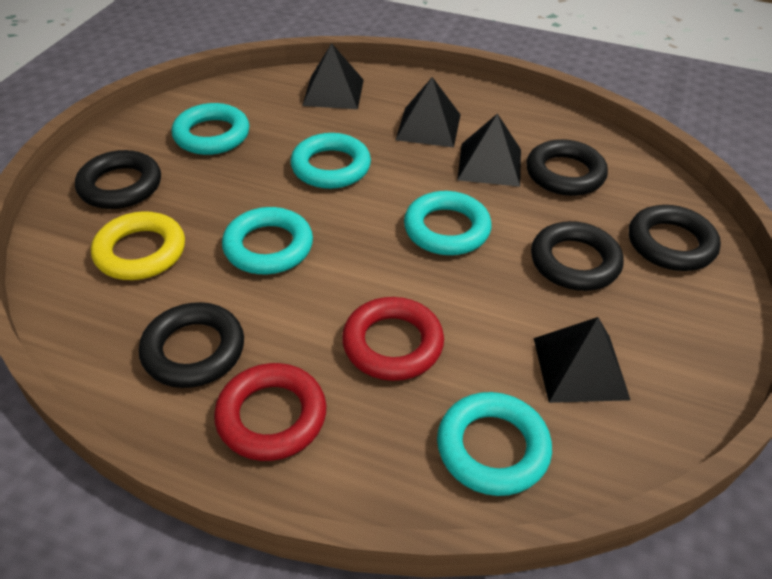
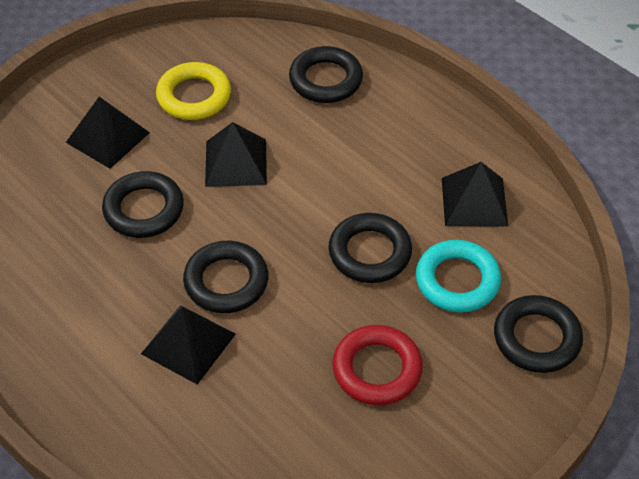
red ring: [214,363,326,461] [342,297,444,381] = 2 -> [332,325,423,405] = 1
turquoise ring: [172,103,250,155] [222,207,313,274] [290,133,371,189] [404,191,492,255] [437,392,552,496] = 5 -> [416,240,501,313] = 1

